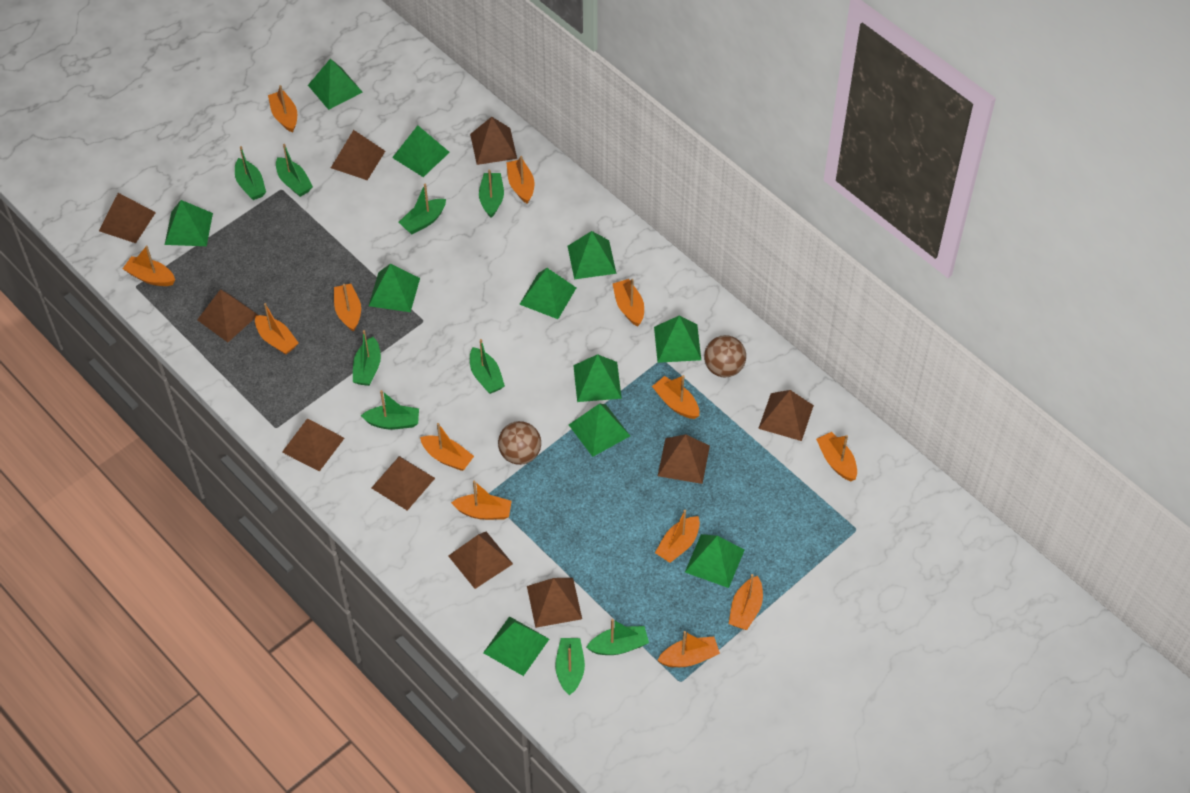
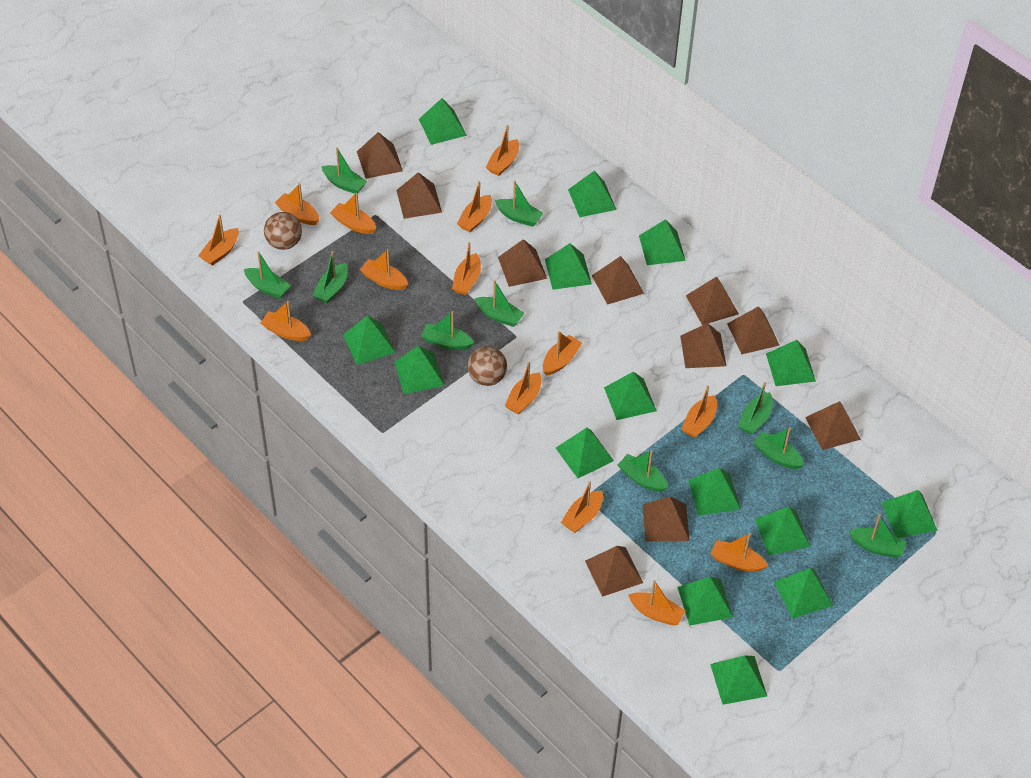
green boat: [235,146,266,200] [276,144,313,197] [353,330,381,386] [361,390,419,430] [399,184,446,234] [470,339,505,394] [479,169,504,218] [555,638,585,695] [586,619,649,655] = 9 -> [244,251,291,299] [313,251,348,303] [321,148,367,194] [421,311,474,350] [475,280,524,327] [495,181,543,226] [618,450,668,492] [738,382,773,435] [753,427,804,469] [849,514,906,558] = 10
green pyramid: [165,200,213,246] [308,59,362,110] [369,264,420,312] [392,125,450,177] [483,616,549,676] [519,268,576,319] [568,231,616,279] [569,403,630,457] [573,354,622,402] [654,316,701,363] [685,534,745,588] = 11 -> [343,316,396,365] [394,346,445,394] [419,98,467,145] [545,243,592,290] [556,427,614,478] [568,171,617,218] [604,372,657,420] [639,219,686,265] [677,577,733,626] [688,468,741,516] [710,655,767,705] [755,507,810,555] [766,340,816,386] [774,568,833,619] [882,490,938,538] = 15
orange boat: [123,245,175,286] [255,303,298,355] [268,85,297,133] [334,284,361,332] [420,423,474,471] [451,481,512,520] [506,156,534,204] [613,279,644,326] [652,375,699,419] [655,510,700,563] [657,631,720,667] [729,574,763,630] [816,432,857,481] = 13 -> [198,214,239,266] [261,301,311,341] [275,183,319,225] [330,193,376,234] [360,249,408,290] [452,242,481,295] [457,181,492,232] [486,125,519,176] [505,362,542,414] [543,331,582,376] [561,481,603,533] [628,580,685,626] [682,385,717,438] [710,533,768,572] = 14

